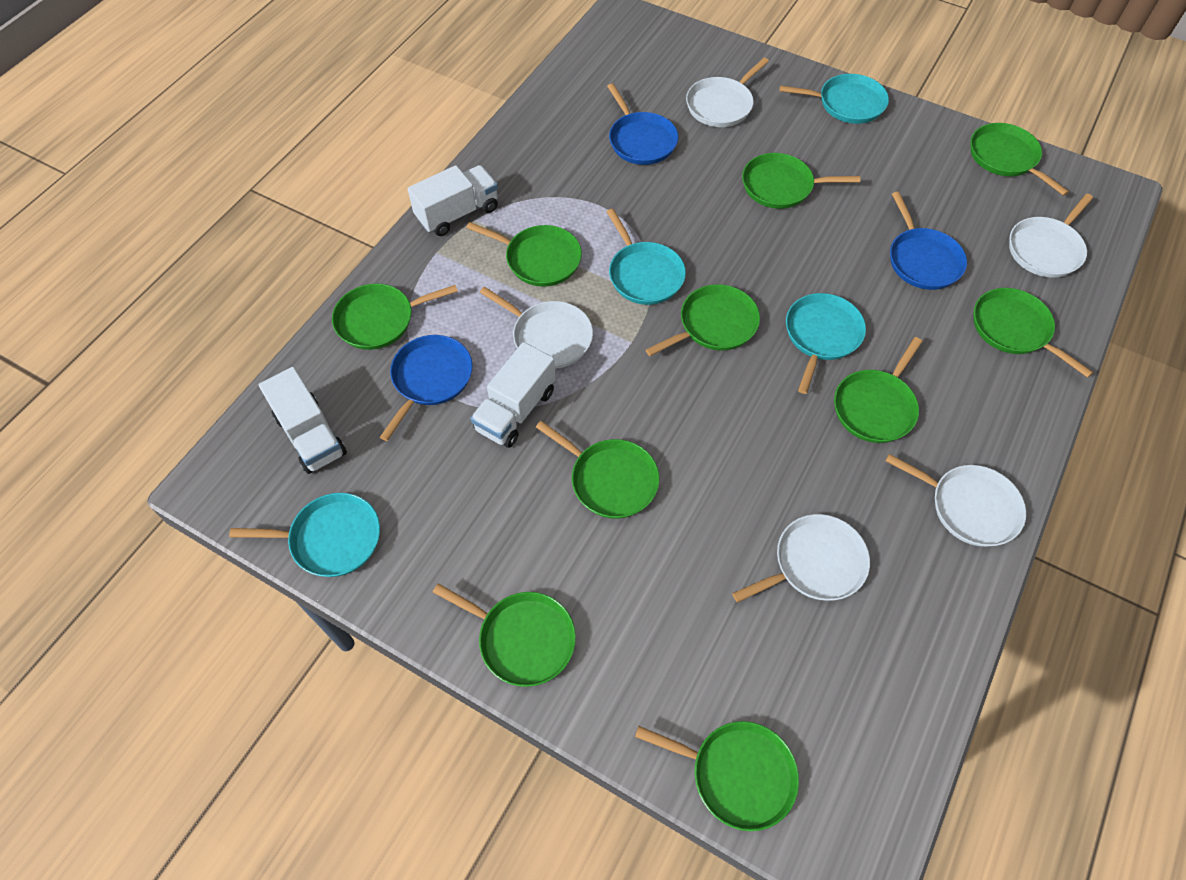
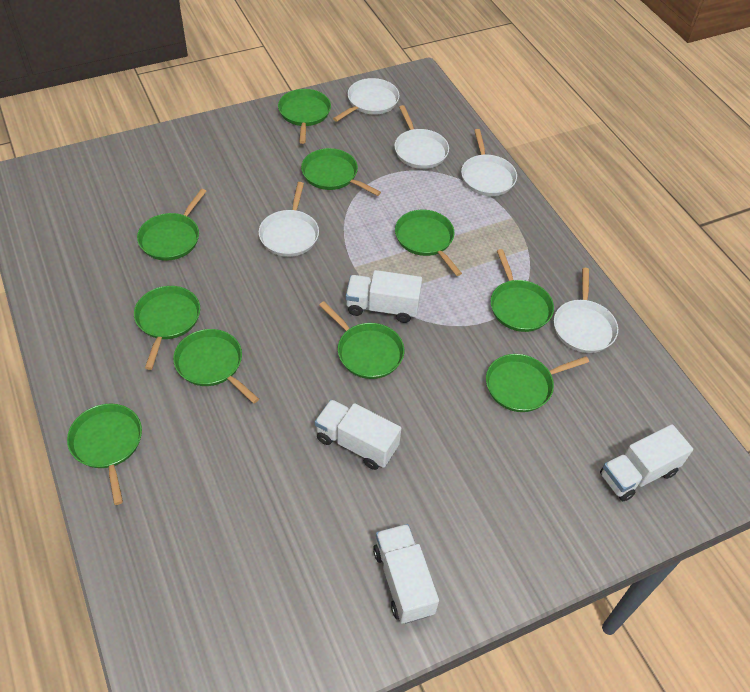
blue pan: [380,335,473,441] [607,84,678,165] [890,192,967,290] = 3 -> none = 0
turquoise pan: [229,493,380,577] [607,209,686,305] [780,74,889,124] [786,293,866,394] = 4 -> none = 0
white truck: [259,367,347,474] [408,165,498,236] [470,342,556,448] = 3 -> [315,399,401,470] [346,270,422,323] [373,524,439,624] [600,424,693,501] = 4

